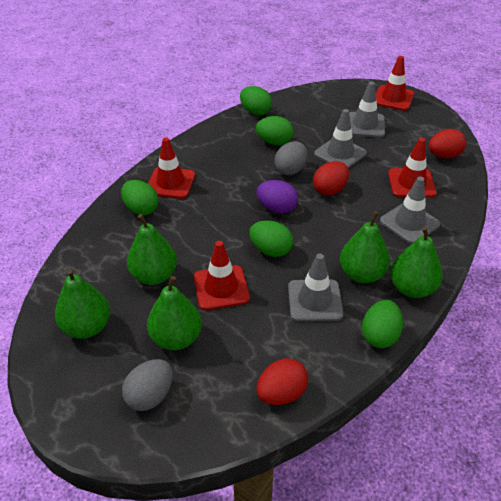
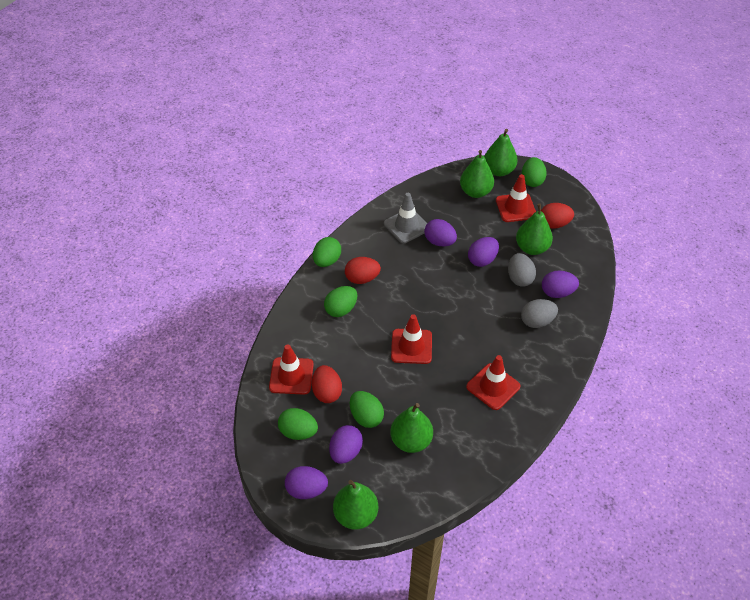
grey traffic cone: [288,254,343,322] [314,109,367,169] [349,82,385,138] [380,177,440,244] = 4 -> [384,193,427,243] = 1
purple egg: [256,180,298,213] = 1 -> [285,466,328,499] [329,425,363,464] [424,219,457,246] [468,237,499,267] [542,271,579,298] = 5

